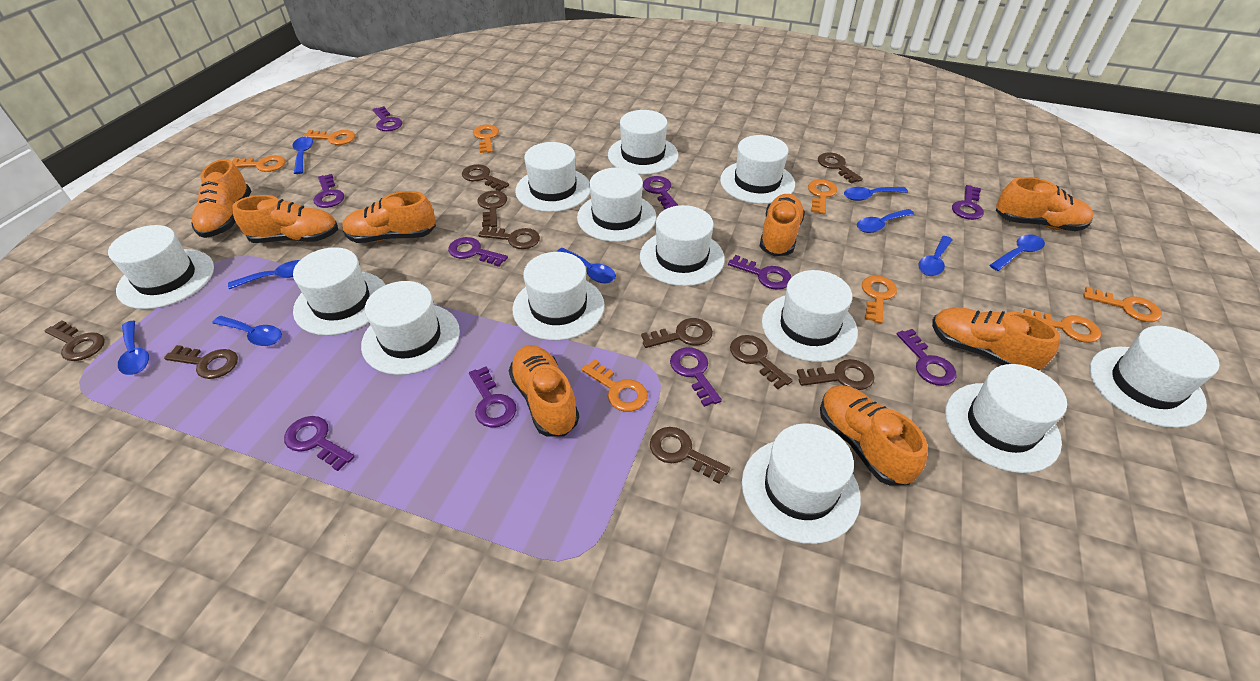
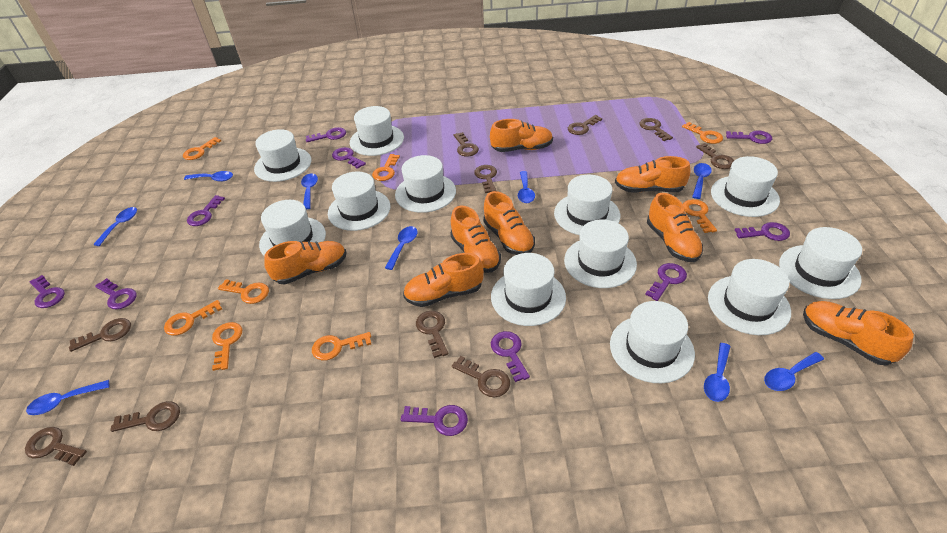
white hat: [108,225,214,309] [293,247,386,336] [361,281,460,375] [512,252,605,341] [515,142,590,212] [577,168,656,242] [608,110,678,175] [640,205,725,286] [720,135,795,204] [742,423,861,544] [762,270,858,362] [945,364,1067,473] [1089,326,1220,428] = 13 -> [254,129,311,182] [259,200,326,256] [328,172,390,231] [350,106,404,156] [395,155,456,213] [491,253,566,326] [554,175,620,235] [564,219,637,288] [610,301,695,383] [708,259,791,335] [711,156,780,217] [779,227,862,299] = 12

